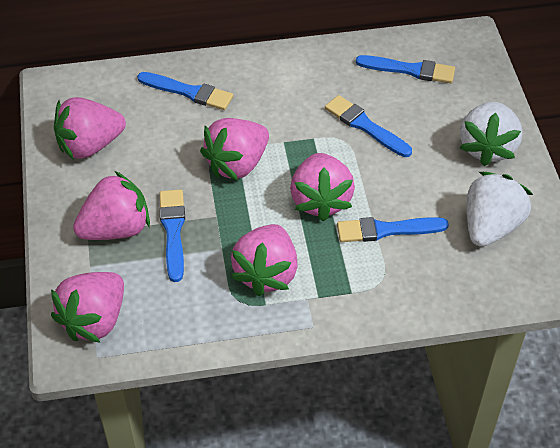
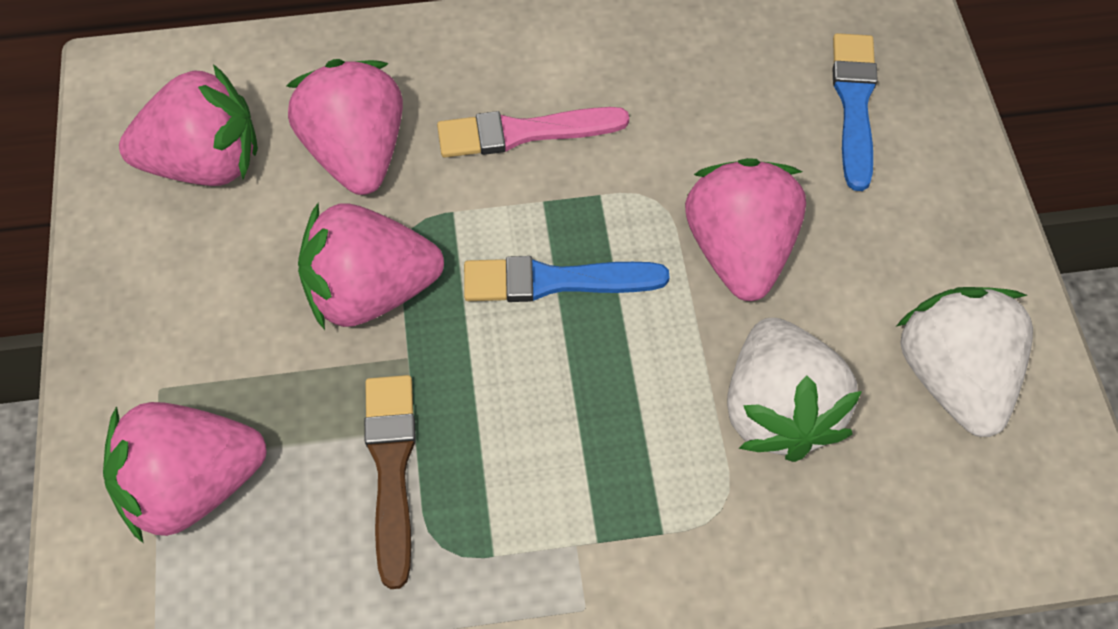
blue brush: [137,72,233,110] [159,190,185,282] [325,95,412,157] [337,217,449,242] [356,55,455,83] = 5 -> [464,256,669,302] [833,33,878,191] = 2
brown brush: none = 0 -> [364,375,416,589] = 1
pink brush: none = 0 -> [437,107,629,158] = 1
pink strawberry: [51,272,124,343] [54,97,126,160] [73,171,150,240] [200,118,269,181] [231,224,298,296] [290,153,355,222] = 6 -> [103,402,267,544] [119,64,258,186] [286,59,403,195] [298,203,444,330] [685,158,806,301] = 5

